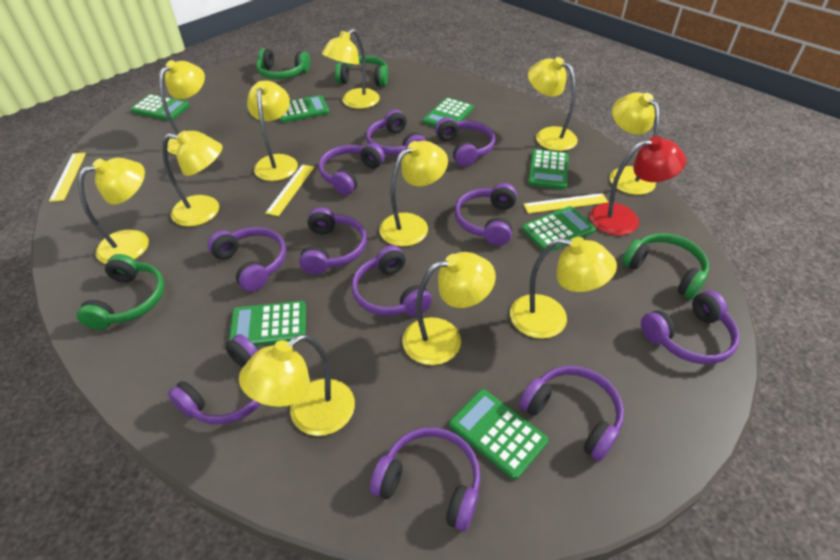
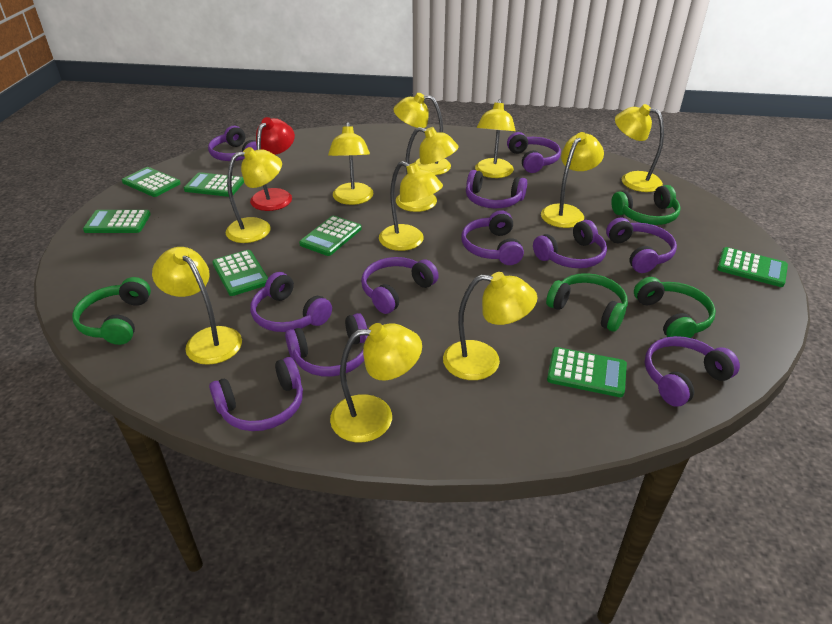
yellow ruler: [49,152,86,202] [265,164,314,216] [523,193,608,214] = 3 -> none = 0

